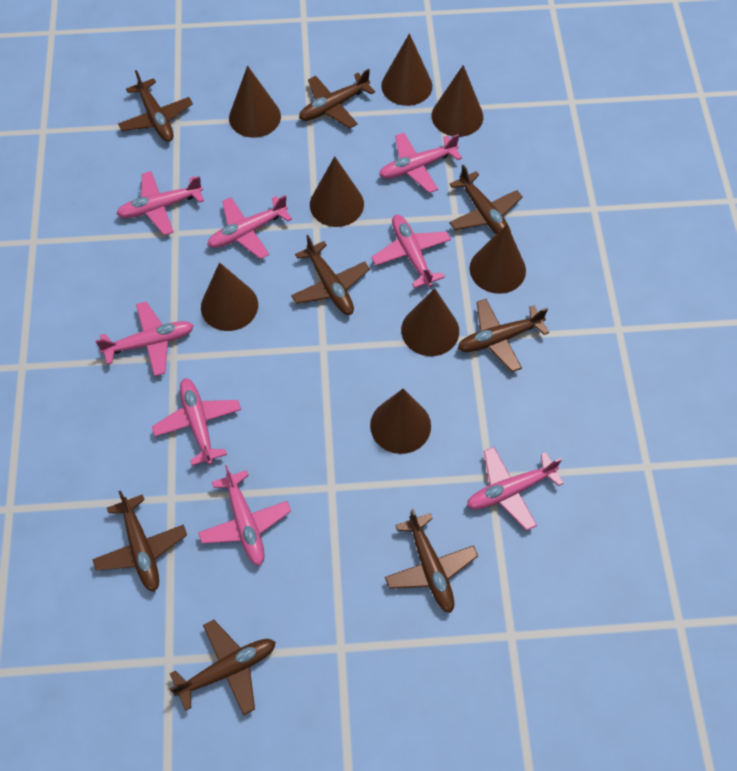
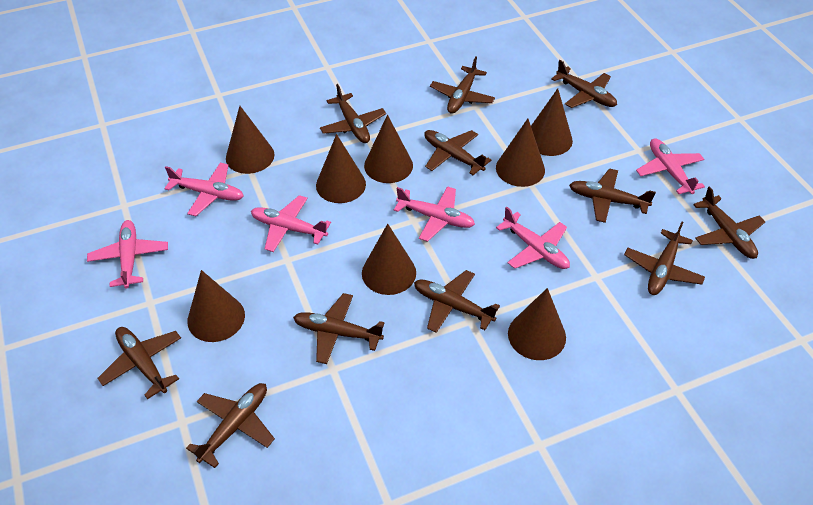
brown plane: [92,490,187,592] [118,70,193,142] [170,620,276,716] [291,235,370,315] [299,69,375,128] [385,509,478,613] [449,164,523,234] [458,299,549,372] = 8 -> [97,327,181,399] [186,383,275,468] [293,293,385,364] [320,84,386,143] [414,270,500,333] [424,130,491,175] [430,56,495,114] [551,60,617,108] [569,168,656,223] [624,222,705,295] [693,186,765,259] = 11
pink plane: [95,302,194,376] [117,171,204,235] [152,378,241,466] [198,465,291,566] [207,195,292,259] [371,215,451,288] [379,133,462,193] [467,447,564,531] = 8 -> [87,220,168,289] [164,163,244,216] [251,195,331,252] [394,186,475,242] [496,206,570,269] [636,138,705,194] = 6

